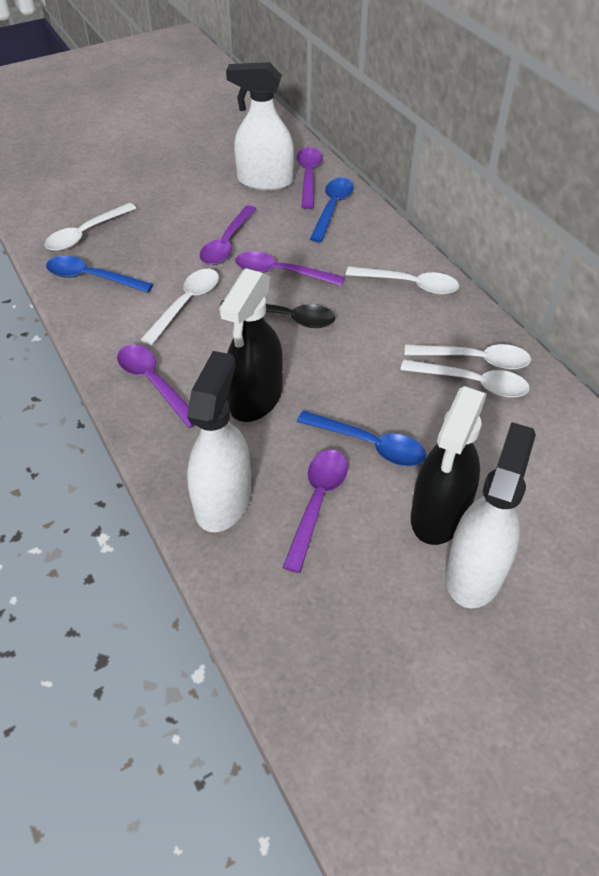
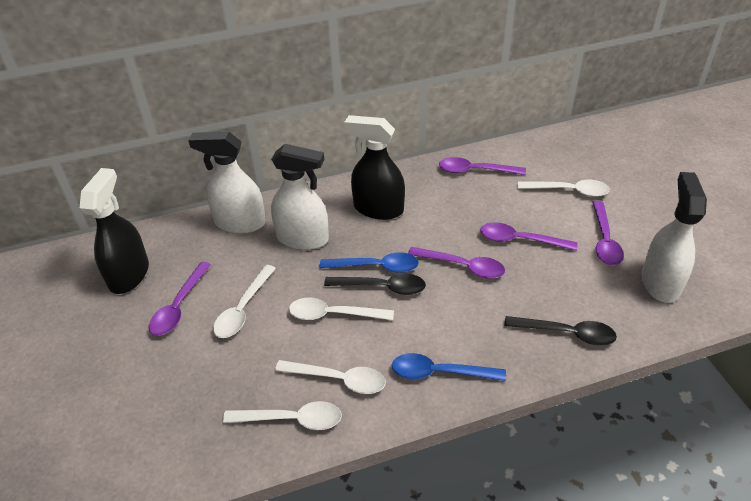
black spoon: [220,300,335,328] = 1 -> [324,274,426,295] [504,316,617,346] = 2
blue spoon: [46,256,153,293] [297,411,426,466] [310,178,354,242] = 3 -> [320,252,419,273] [392,353,506,381] = 2

